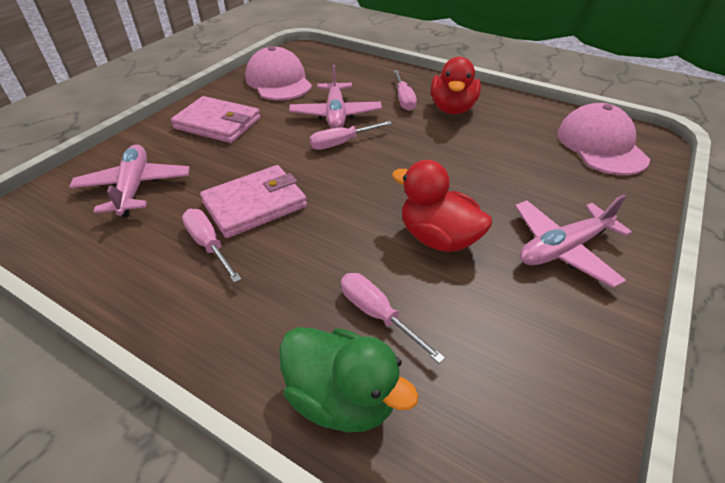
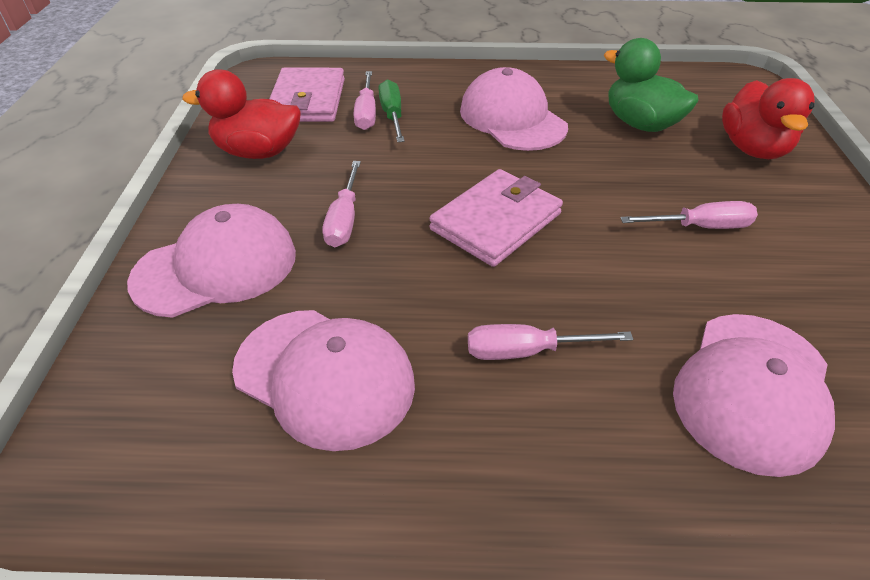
green screwdriver: none = 0 -> [378,79,405,142] = 1
pink cap: [245,46,312,100] [557,103,650,175] = 2 -> [127,204,296,318] [232,310,415,451] [460,67,568,151] [673,314,835,477] = 4
pink plane: [69,145,190,217] [289,64,382,129] [515,194,632,288] = 3 -> none = 0

